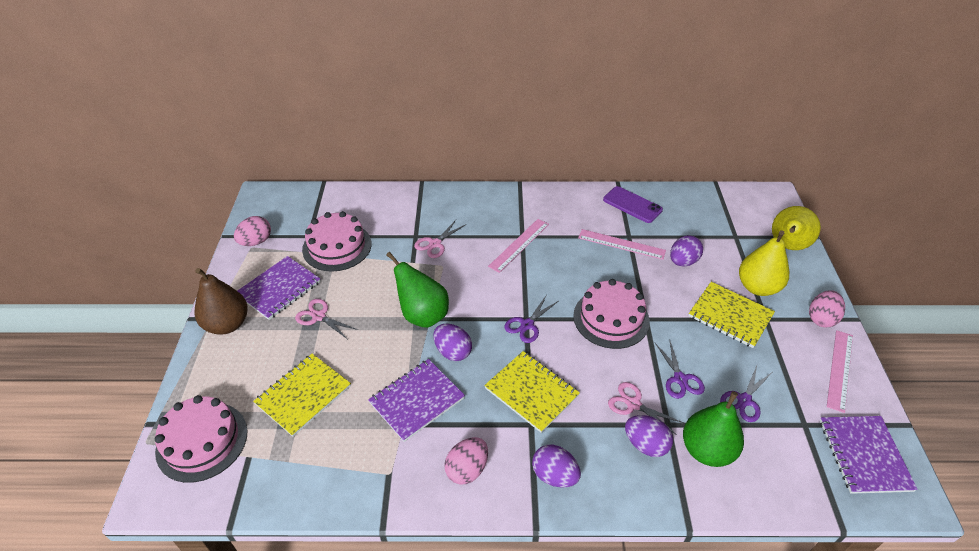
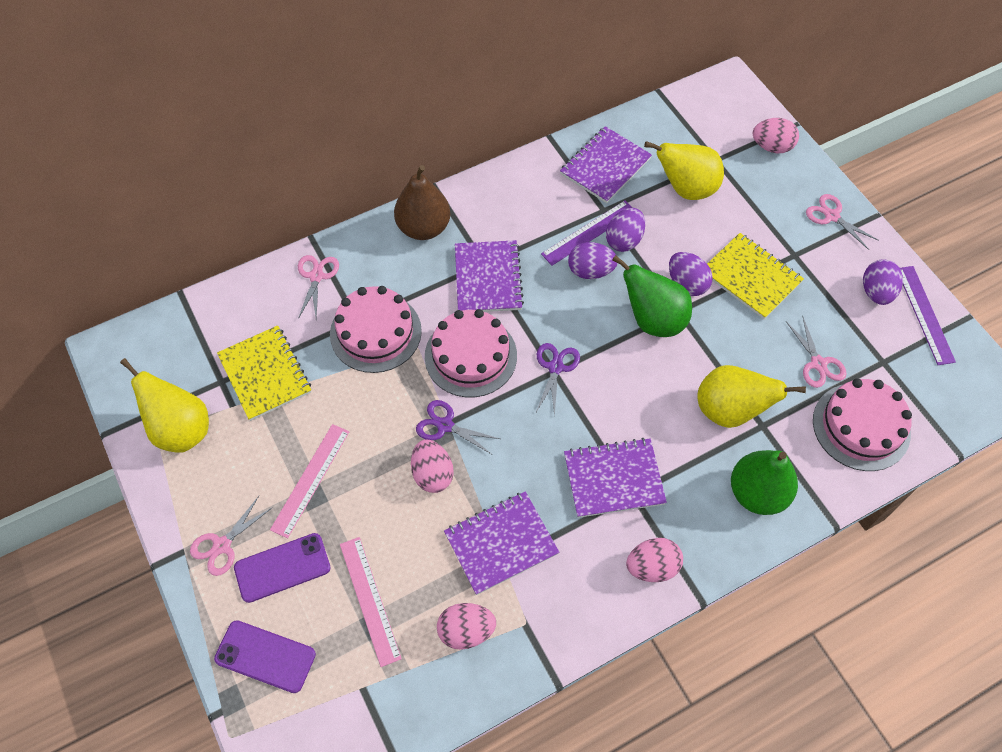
pink egg: [234,216,271,246] [444,437,488,485] [809,290,845,327] = 3 -> [411,439,454,493] [437,603,496,650] [626,538,683,582] [753,118,799,153] = 4
pink ruler: [488,219,549,273] [578,229,666,260] [827,330,853,413] = 3 -> [270,424,349,538] [340,537,402,667] = 2
pink scissors: [295,299,358,339] [414,220,465,258] [608,382,684,435] = 3 -> [190,496,273,576] [298,255,339,319] [786,317,847,388] [806,194,879,250] = 4
purple notebook: [238,256,321,320] [368,359,465,442] [820,416,918,494] = 3 -> [444,491,559,595] [455,240,524,312] [560,126,652,203] [564,438,667,518] = 4
purple phone: [603,186,663,223] = 1 -> [214,620,316,693] [234,533,331,603] = 2
purple ruler: none = 0 -> [541,201,633,266] [900,266,956,365] = 2
purple scissors: [504,296,558,343] [655,342,705,399] [720,366,771,422] = 3 -> [416,400,500,454] [536,343,580,417] = 2
yellow notebook: [253,354,351,437] [484,351,580,433] [689,282,775,348] = 3 -> [217,325,311,421] [707,233,804,319] = 2
yellow pear: [739,230,789,296] [772,206,821,250] = 2 -> [120,358,209,453] [644,141,724,200] [697,365,806,428] = 3

